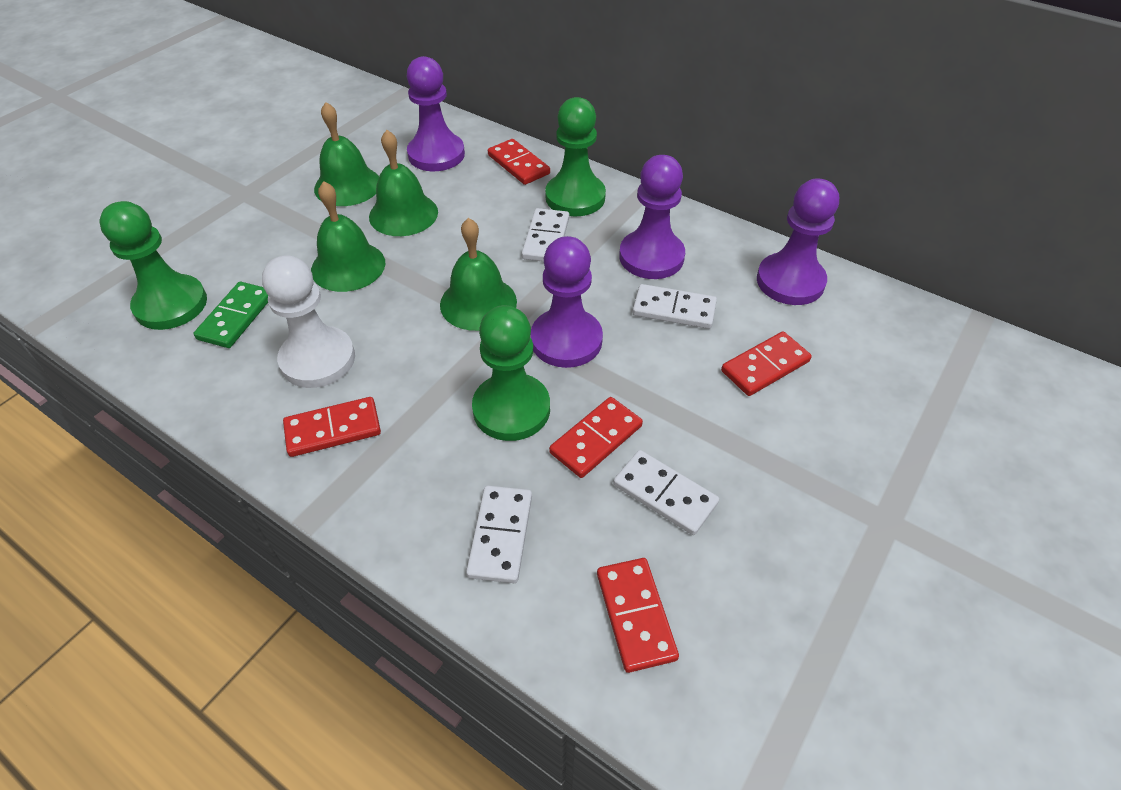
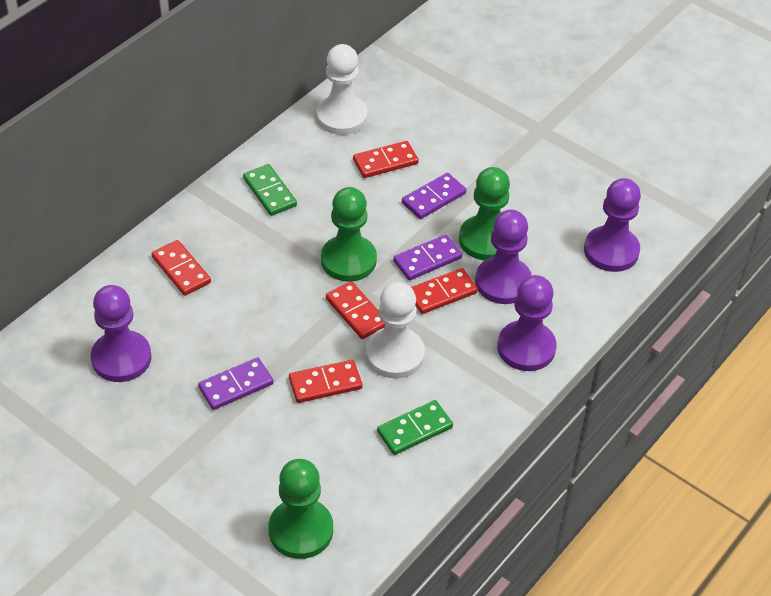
green bell: [311,181,385,292] [314,102,379,206] [369,130,438,236] [440,218,517,331] = 4 -> none = 0
green domino: [193,282,268,348] = 1 -> [243,164,297,216] [377,400,453,455] = 2
purple domino: none = 0 -> [198,357,274,410] [393,234,462,280] [402,173,466,219] = 3
white domino: [466,486,532,583] [522,208,569,262] [613,450,719,535] [633,284,717,329] = 4 -> none = 0
white pawn: [262,255,355,388] = 1 -> [316,44,368,135] [366,282,425,378] = 2

